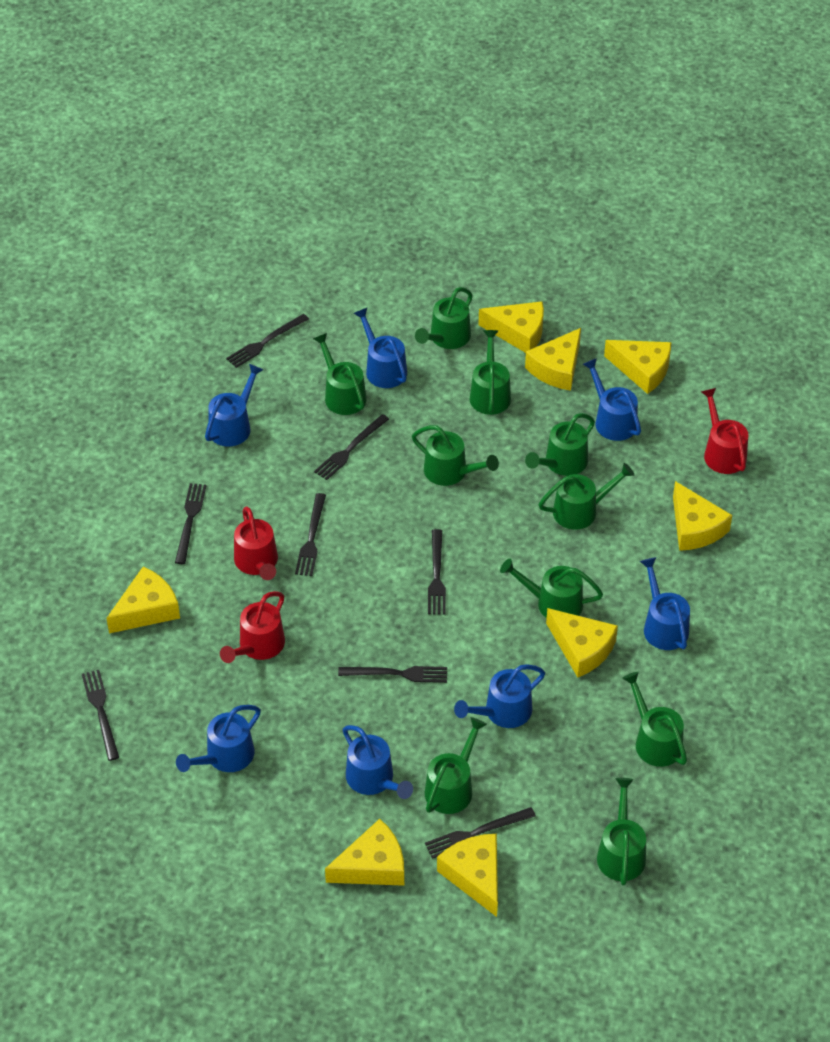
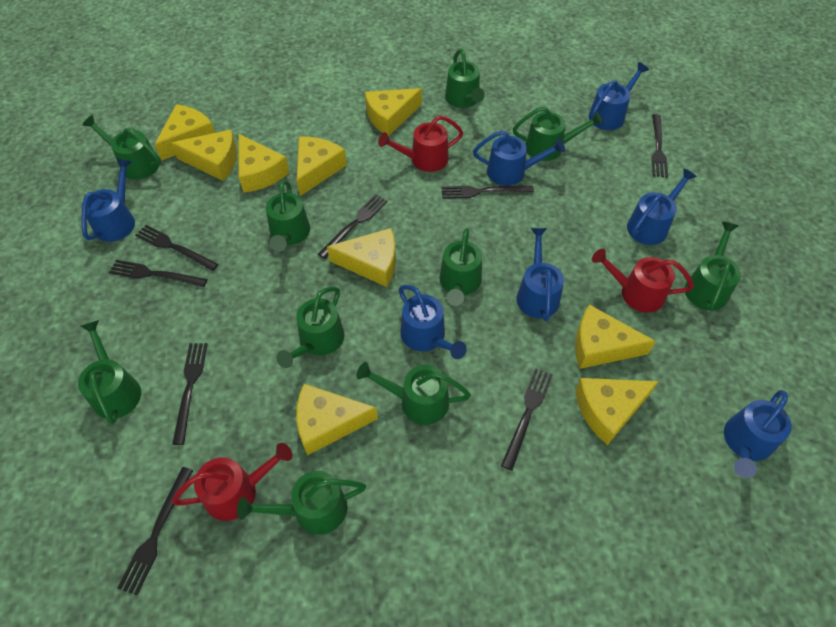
yellow cheese: [106,566,180,633] [325,819,404,886] [437,834,498,917] [478,301,544,353] [525,328,581,391] [546,608,618,677] [604,340,671,394] [673,481,732,551] = 8 -> [154,104,215,161] [171,130,237,181] [239,134,290,193] [296,384,378,455] [297,136,347,196] [327,228,396,287] [365,88,422,136] [575,304,656,369] [575,378,659,445] = 9

